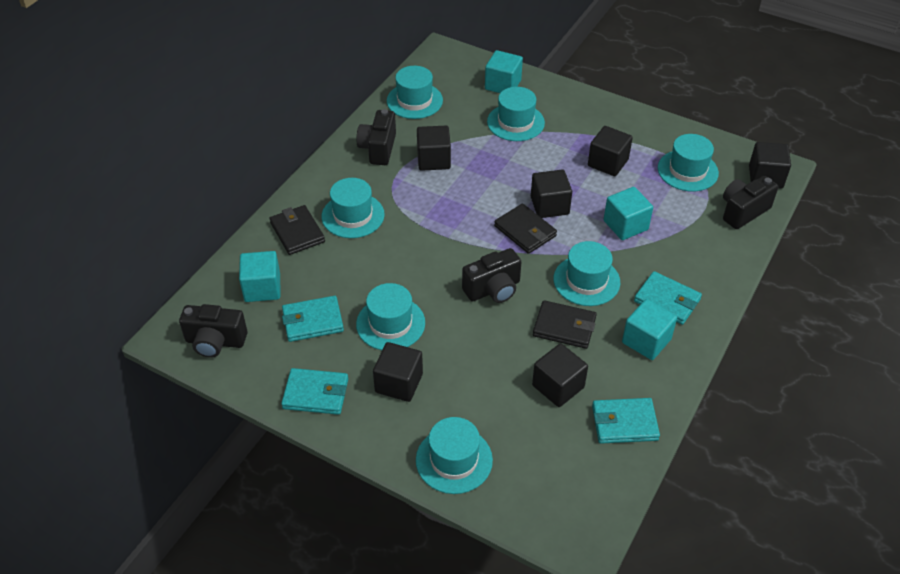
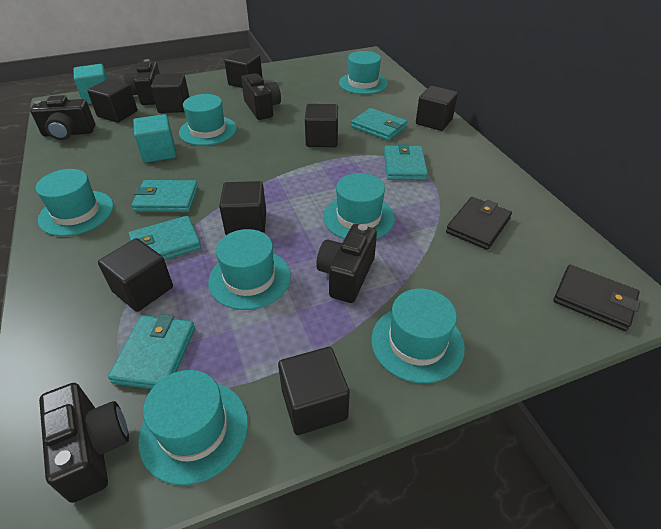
black camera: [179,304,248,358] [357,109,396,165] [462,248,521,303] [723,176,778,229] = 4 -> [30,95,95,140] [39,383,129,503] [124,59,160,105] [241,73,281,120] [316,224,377,303] = 5
black cube: [373,342,423,402] [417,126,451,171] [531,170,572,218] [532,343,588,407] [588,126,633,176] [749,142,791,188] = 6 -> [87,79,137,123] [98,238,173,312] [151,73,189,113] [219,181,266,235] [224,50,263,88] [278,347,350,435] [305,104,338,147] [416,86,458,131] = 8
black wallet: [269,205,325,255] [494,204,557,254] [533,300,597,349] = 3 -> [446,197,512,250] [553,265,640,331] = 2
turquoise cube: [239,251,280,302] [485,50,523,93] [604,187,653,240] [622,299,677,360] = 4 -> [74,64,108,104] [133,114,176,163] = 2
turquoise wallet: [281,368,348,415] [282,296,344,342] [592,398,660,444] [634,271,702,325] = 4 -> [108,314,195,389] [129,216,201,260] [132,180,198,212] [351,108,407,141] [384,143,428,180] = 5

